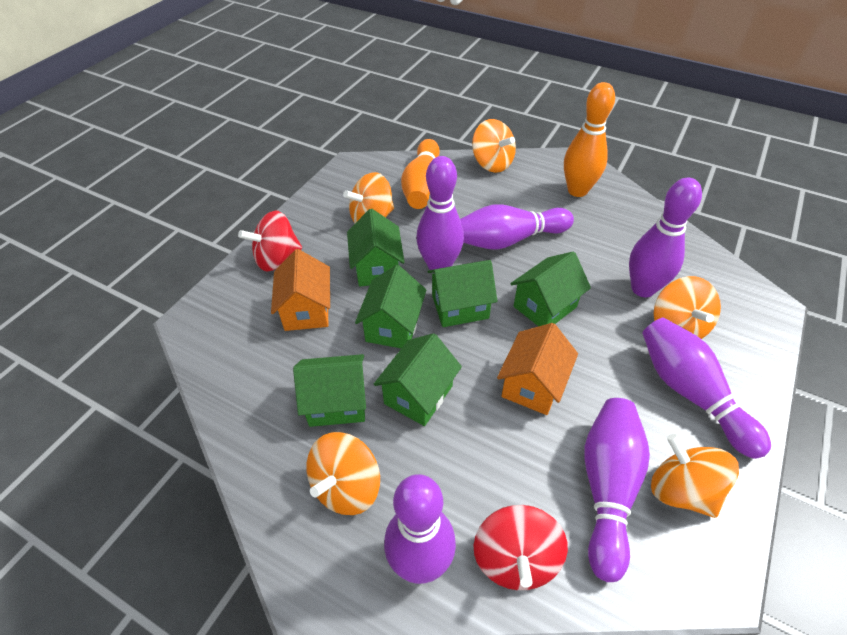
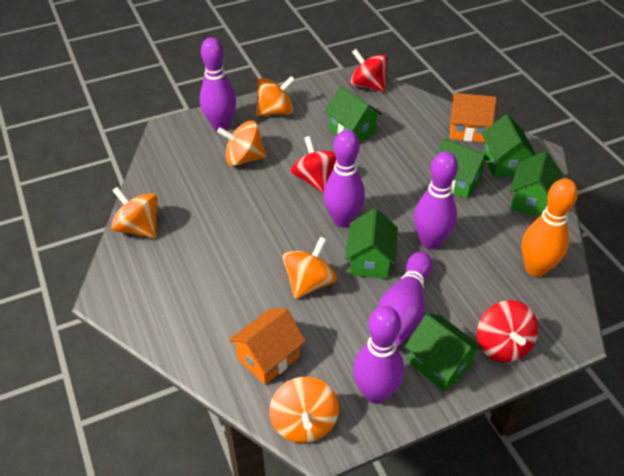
orange bowling pin: [401,139,440,209] [564,82,615,197] = 2 -> [522,178,578,277] = 1
purple bowling pin: [384,474,456,584] [416,156,464,270] [460,204,574,250] [584,398,650,582] [629,178,702,297] [642,317,771,459] = 6 -> [200,38,236,131] [324,130,365,227] [353,306,404,404] [378,251,432,346] [414,151,458,249] = 5
red spinning top: [238,210,302,272] [474,505,568,590] = 2 -> [291,136,336,193] [350,49,388,92] [477,300,538,362] = 3

